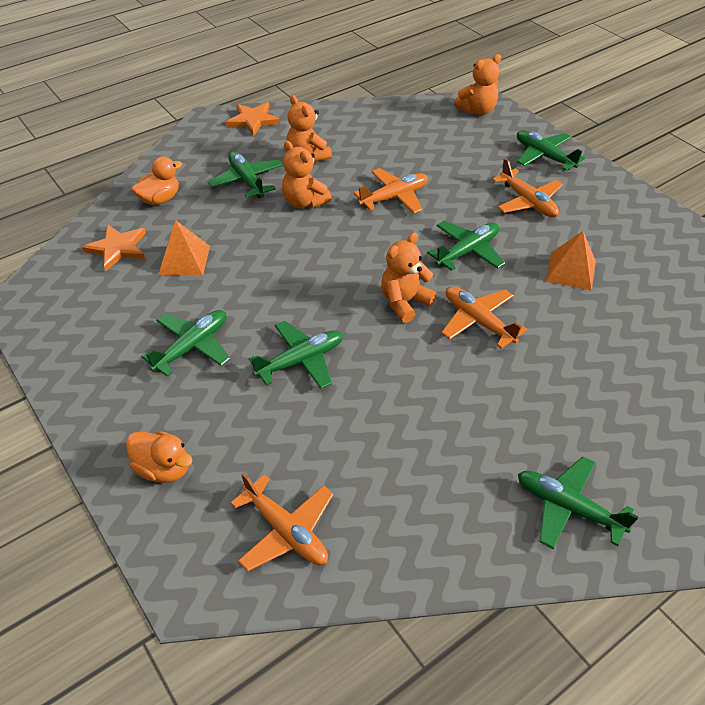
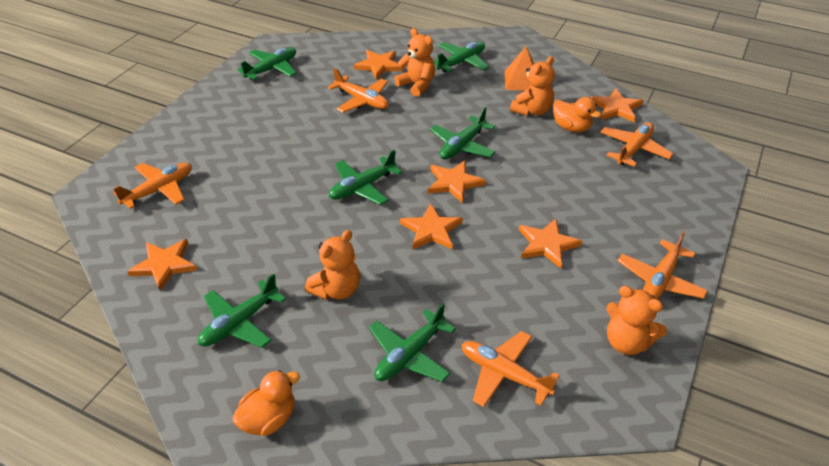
orange plane: [231,472,334,572] [354,168,428,213] [441,286,527,349] [492,158,563,217] = 4 -> [113,163,192,209] [328,68,389,113] [462,331,560,407] [601,122,673,167] [617,231,708,299] = 5
orange pyramid: [158,220,210,276] [546,231,596,291] = 2 -> [505,46,534,91] = 1
orange star: [82,224,146,271] [226,102,280,136] = 2 -> [127,239,197,291] [354,50,403,80] [400,203,463,250] [428,160,486,203] [519,218,583,268] [590,88,643,122] = 6

